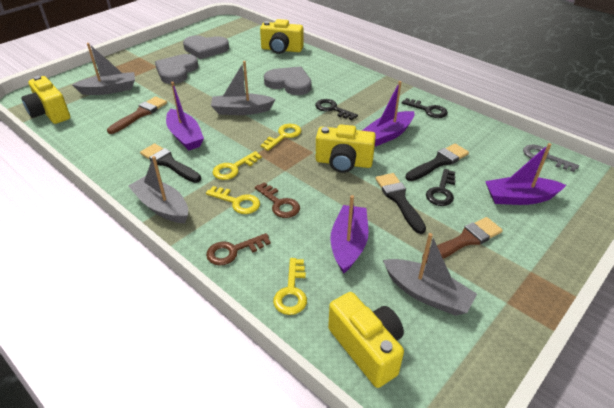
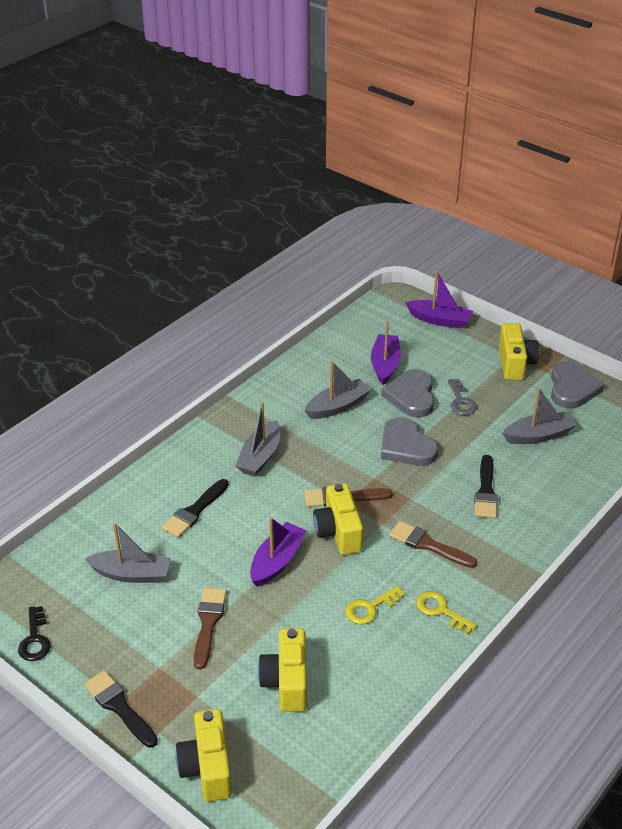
black key: [315,99,358,120] [402,98,448,118] [426,169,456,206] = 3 -> [18,606,51,661] = 1
brown brush: [107,96,167,134] [422,217,503,263] = 2 -> [194,588,227,670] [304,487,393,507] [389,521,477,568] = 3
brown key: [206,233,271,266] [255,182,300,218] = 2 -> none = 0
purple boat: [166,82,204,151] [330,195,368,274] [362,81,414,147] [485,143,566,205] = 4 -> [250,517,307,587] [371,321,401,385] [405,271,473,329] = 3
yellow key: [206,186,260,214] [213,151,262,180] [260,124,301,151] [273,258,307,315] = 4 -> [345,586,405,624] [416,591,477,634] = 2

